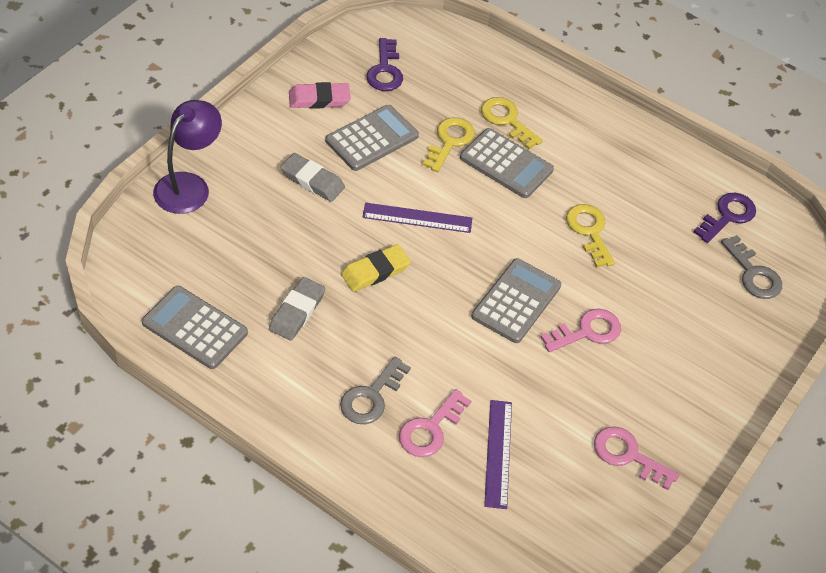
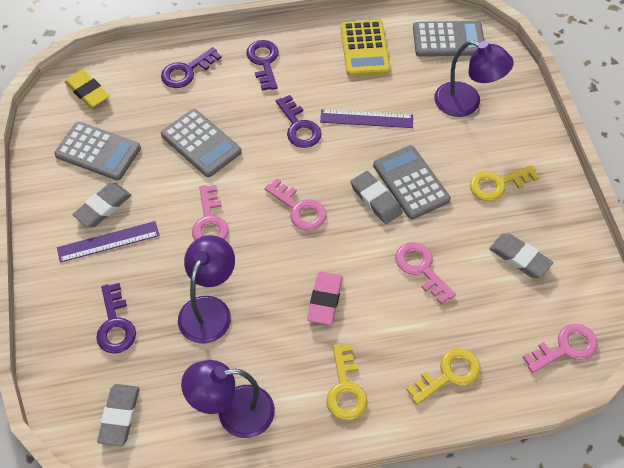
grey eraser: [269,277,326,341] [280,153,345,202] = 2 -> [72,183,131,227] [97,384,140,446] [350,171,403,224] [489,233,553,278] = 4
grey key: [340,357,411,424] [721,235,782,299] = 2 -> none = 0
pink key: [399,389,471,457] [540,309,621,352] [594,426,679,490] = 3 -> [192,185,229,240] [264,178,327,231] [395,242,456,304] [523,324,598,373] = 4
purple key: [366,38,403,91] [693,193,756,243] = 2 -> [96,283,136,354] [161,47,222,88] [246,40,279,91] [276,95,322,148] = 4
purple lamp: [153,100,222,214] = 1 -> [178,235,235,344] [181,360,275,438] [434,40,514,117] = 3
yellow calculator: none = 0 -> [340,20,390,76] = 1

